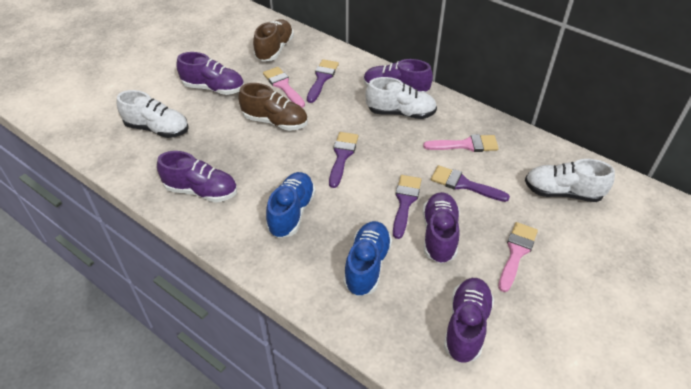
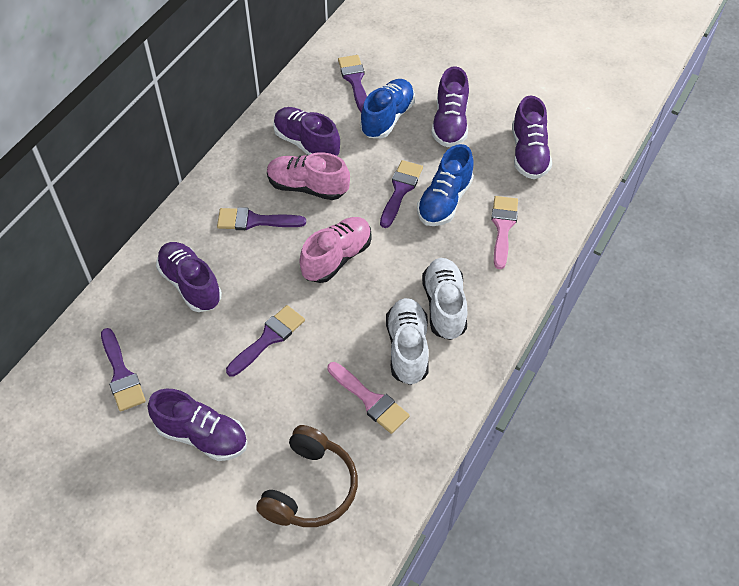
brown headphones: none = 0 -> [256,425,358,527] = 1
brown shoe: [238,83,308,131] [253,20,294,61] = 2 -> none = 0
pink brush: [263,67,305,108] [423,134,499,152] [498,222,538,292] = 3 -> [327,362,410,434] [492,196,518,269] = 2
pink shoe: none = 0 -> [267,152,350,200] [299,217,372,283] = 2
purple brush: [307,59,339,103] [329,132,358,188] [393,175,422,239] [431,165,510,202] = 4 -> [101,328,146,412] [217,207,306,230] [226,305,305,377] [338,55,367,112] [380,160,423,228] = 5
white shoe: [116,90,189,138] [365,77,437,119] [525,159,615,202] = 3 -> [386,298,429,385] [422,258,467,340] = 2

